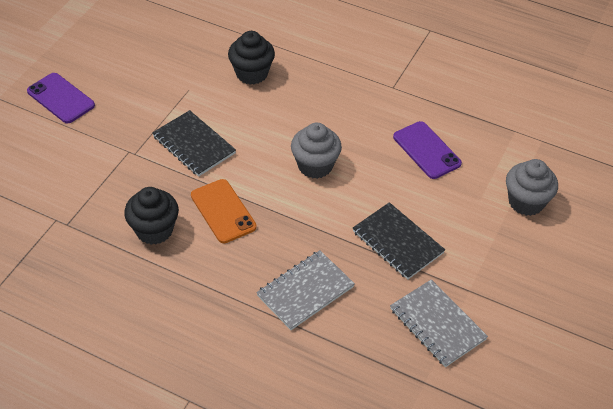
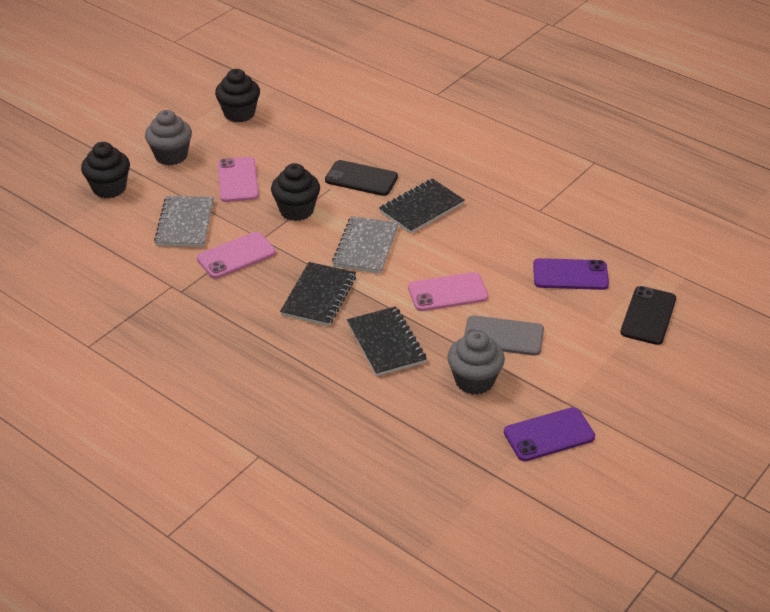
black cupcake: [124,187,179,245] [228,31,275,85] = 2 -> [81,142,130,198] [215,69,260,122] [271,163,320,221] = 3
black notebook: [152,110,236,177] [353,202,445,280] = 2 -> [280,262,356,326] [347,306,427,376] [379,178,465,233] = 3
black phone: none = 0 -> [325,160,398,196] [620,286,676,345] = 2
grey phone: none = 0 -> [464,315,544,356] = 1
orange phone: [191,179,256,243] = 1 -> none = 0
pink phone: none = 0 -> [197,232,276,279] [218,157,259,202] [408,272,488,311] = 3

